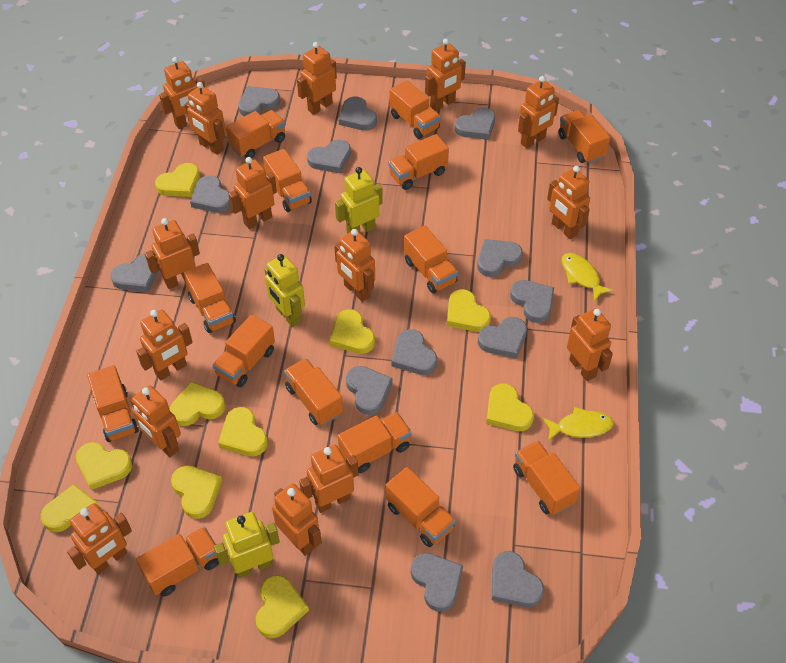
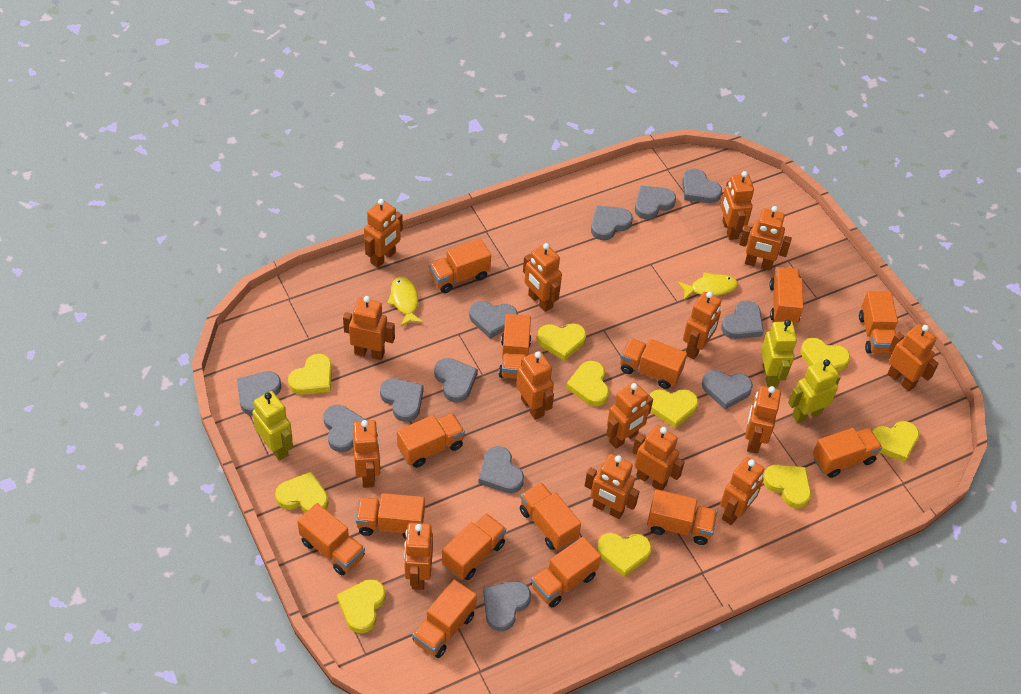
grey heart: [110,254,159,292] [190,176,231,213] [238,86,280,116] [307,140,351,173] [339,96,377,131] [346,366,393,415] [392,329,437,375] [411,553,463,612] [454,107,495,140] [477,239,523,277] [478,317,527,359] [492,551,544,607] [510,280,554,323] = 13 -> [237,371,281,415] [324,405,366,452] [380,378,424,422] [434,358,478,403] [469,301,518,339] [478,446,524,493] [483,581,531,631] [591,206,633,240] [635,185,676,220] [682,168,722,203] [702,370,753,409] [721,301,764,339] = 12

